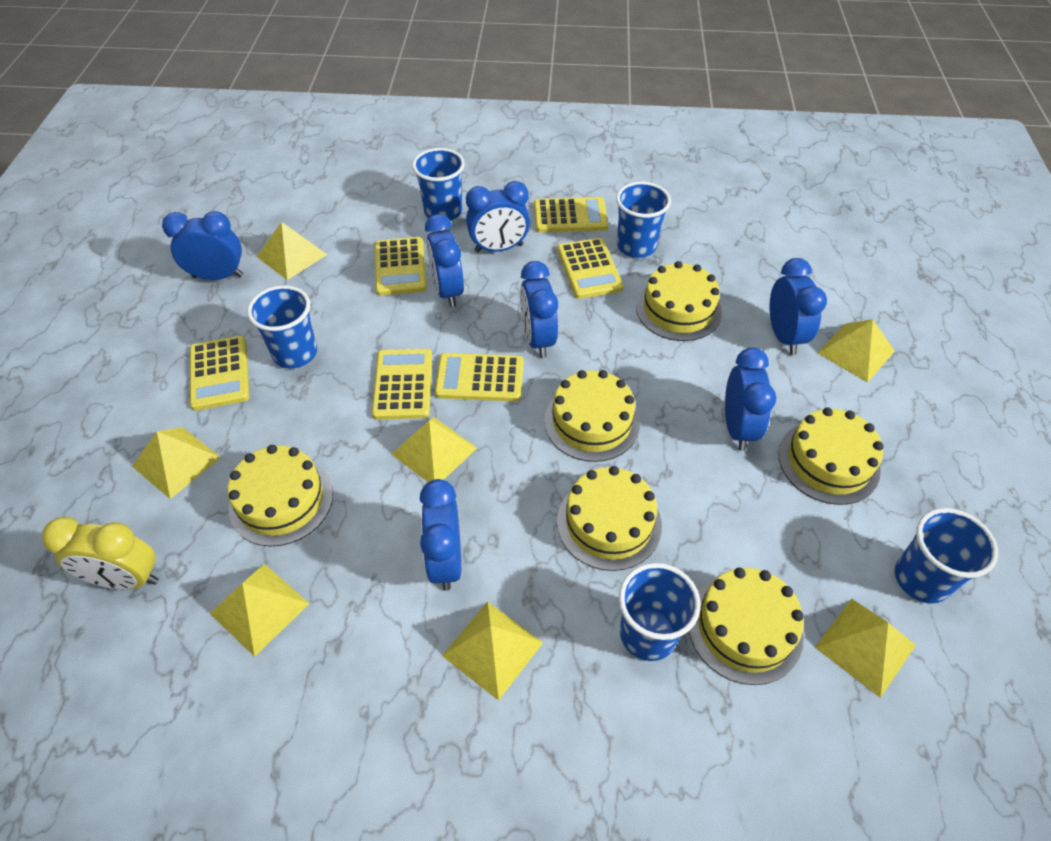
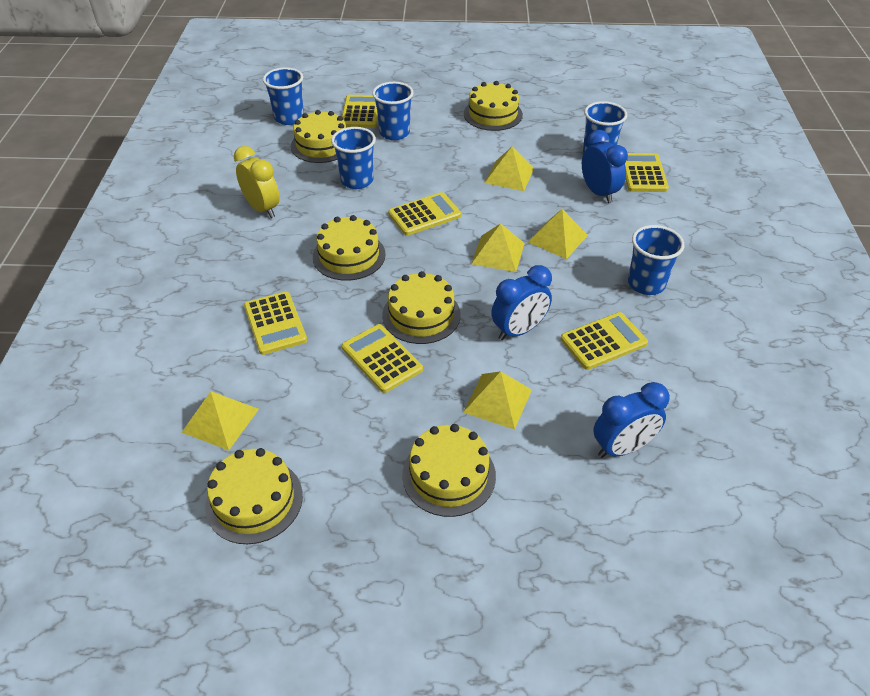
blue clock: [162,211,243,280] [420,479,461,591] [425,214,464,307] [466,181,530,252] [520,261,558,358] [725,347,776,451] [770,258,827,355] = 7 -> [491,265,552,340] [582,130,628,203] [593,382,670,458] = 3
yellow pyramid: [132,427,221,499] [209,564,310,657] [257,222,328,280] [392,417,477,482] [442,602,543,701] [815,599,916,698] [818,319,895,382] = 7 -> [182,391,259,450] [463,371,532,429] [471,223,525,272] [485,146,534,191] [528,209,588,259] = 5

